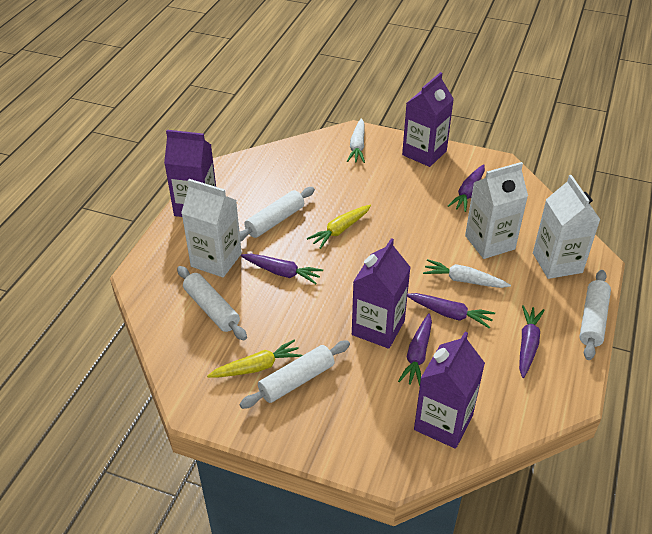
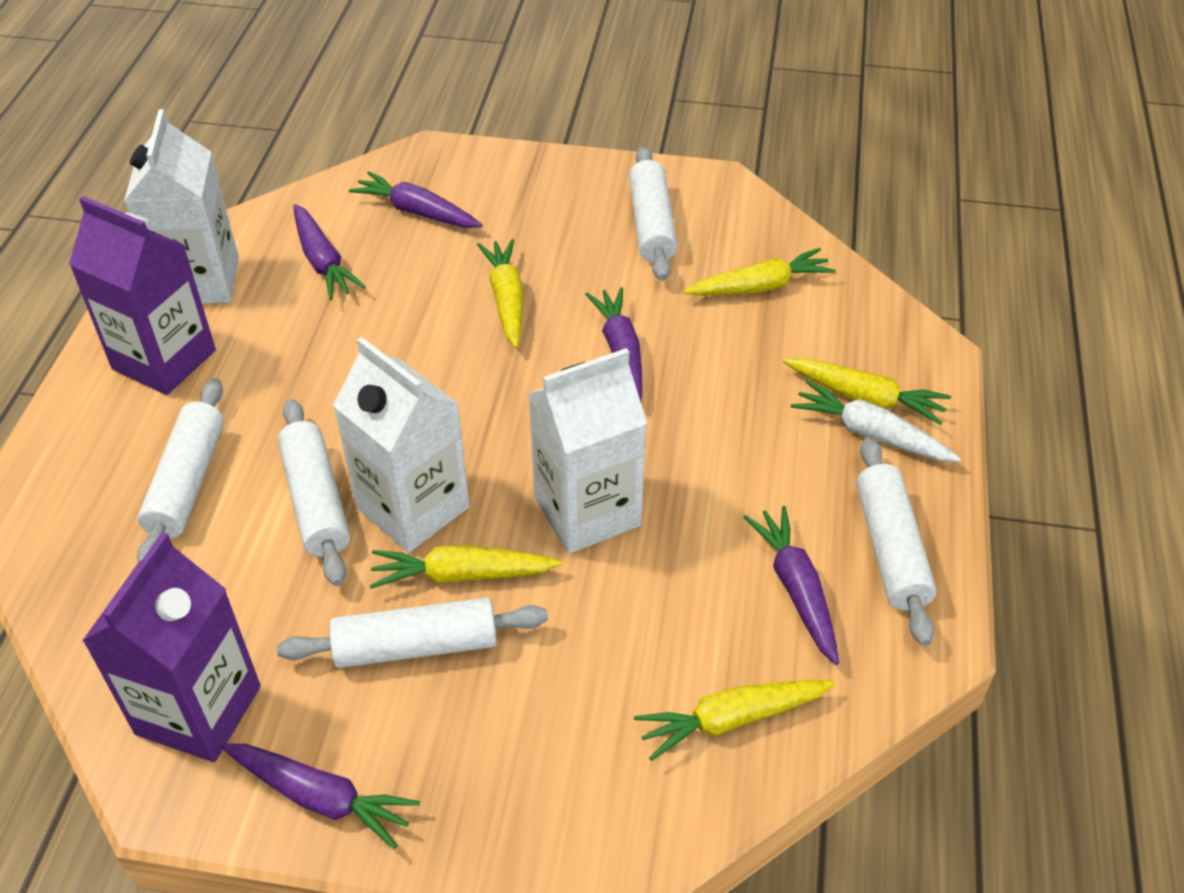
purple carton: [164,130,216,217] [352,238,411,349] [402,72,454,167] [414,332,485,449] = 4 -> [69,196,216,395] [82,532,261,762] = 2
white carrot: [347,118,365,163] [423,259,511,288] = 2 -> [791,380,961,462] = 1
white rolling pin: [177,266,247,340] [240,187,315,242] [240,340,350,409] [579,270,611,360] = 4 -> [137,378,224,563] [277,598,548,668] [278,399,350,586] [629,147,678,281] [856,437,937,646] = 5
yellow carrot: [207,340,302,378] [307,205,371,249] = 2 -> [369,545,562,589] [477,239,524,348] [634,680,835,761] [683,248,836,295] [782,358,951,425] = 5

